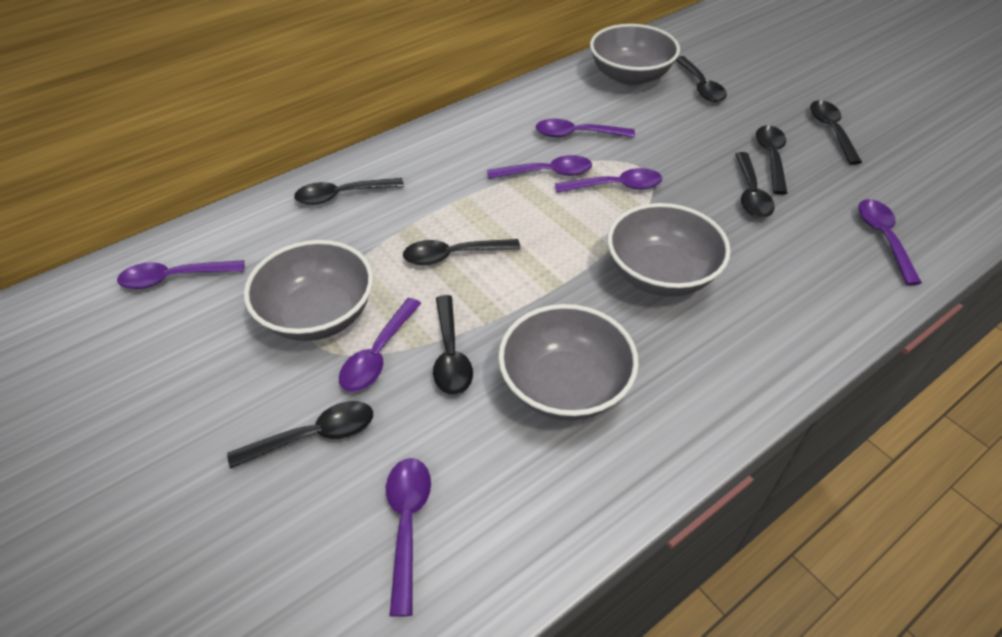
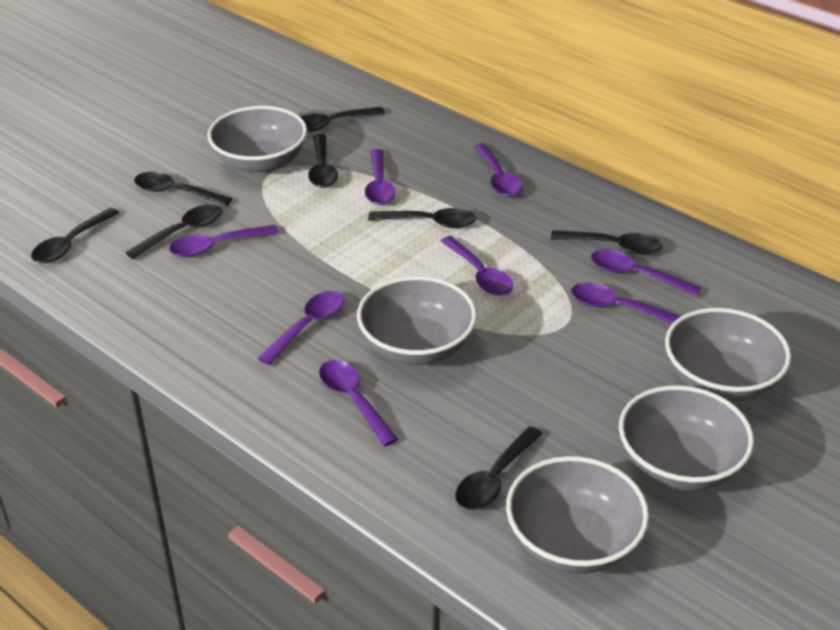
grey bowl: [244,240,373,341] [498,304,639,421] [590,24,680,86] [607,203,731,297] = 4 -> [207,106,307,174] [357,276,477,365] [506,456,649,574] [619,385,754,491] [665,308,791,402] = 5
purple spoon: [117,260,244,289] [339,298,421,392] [386,458,431,617] [487,155,592,179] [536,119,635,137] [555,168,662,193] [858,199,922,285] = 7 -> [169,225,279,257] [257,291,344,365] [319,360,398,446] [365,149,395,205] [440,236,513,296] [474,143,522,197] [571,282,681,324] [591,249,701,297] = 8

